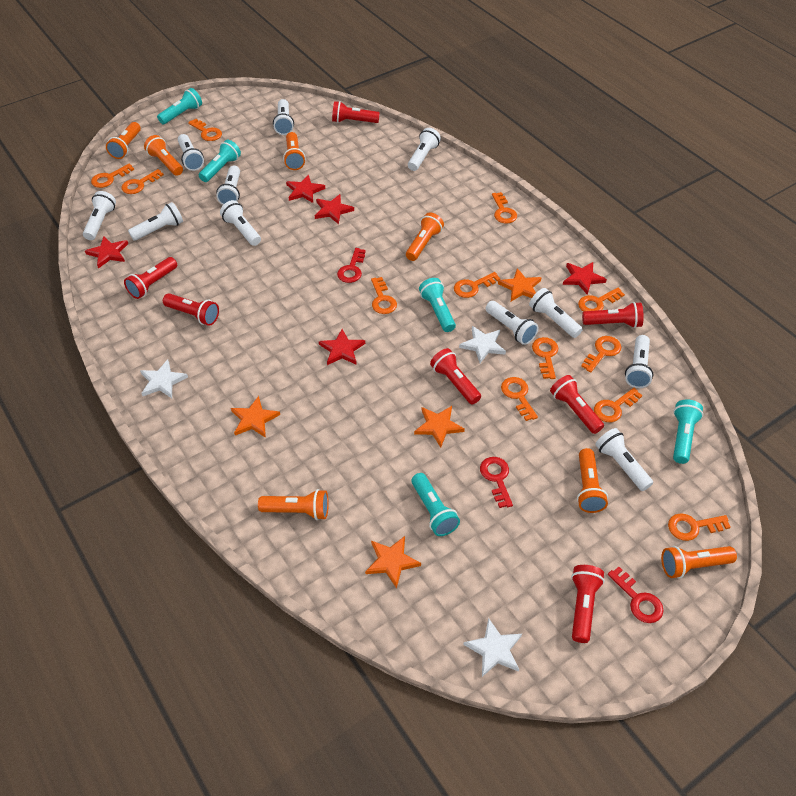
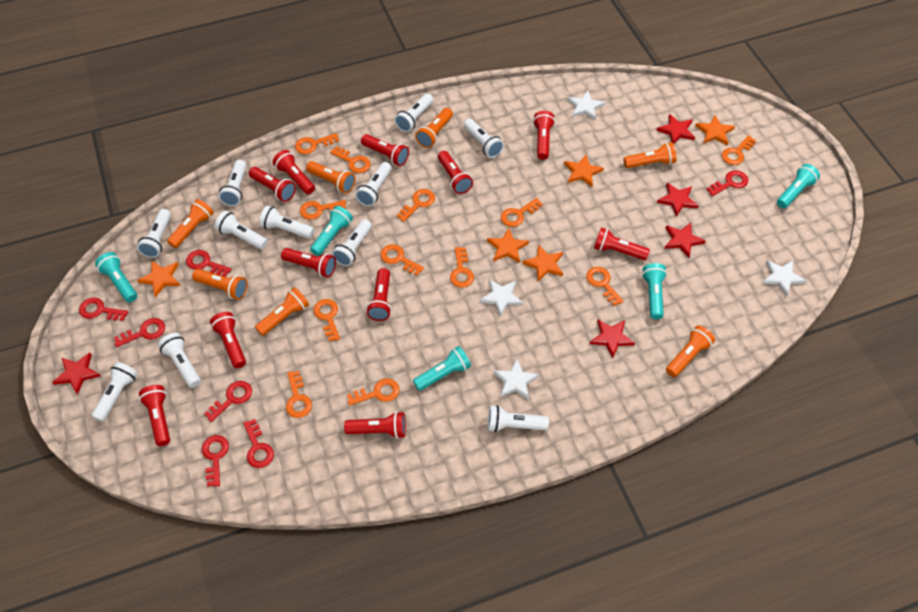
orange star: [231,396,280,438] [365,536,421,589] [414,406,465,448] [498,268,541,301] = 4 -> [137,261,180,297] [487,228,529,263] [522,245,563,281] [564,155,604,187] [695,115,735,145] = 5
red flashlight: [124,257,177,299] [163,293,219,326] [332,101,380,123] [430,348,481,404] [550,375,604,434] [571,565,605,643] [582,302,644,328] = 7 -> [139,385,170,446] [210,312,246,368] [249,167,296,202] [273,150,315,195] [281,248,336,278] [344,411,406,439] [361,134,409,166] [366,268,392,321] [438,151,473,194] [533,111,555,160] [594,227,650,260] = 11
red key: [337,248,366,283] [480,457,513,508] [608,567,664,623] = 3 -> [79,298,128,321] [114,318,165,347] [186,250,231,277] [202,435,229,487] [204,381,252,422] [243,419,274,468] [707,170,748,196] = 7
white star: [140,359,188,398] [459,326,506,363] [463,618,522,677] = 3 -> [479,279,523,317] [493,358,539,400] [567,91,605,120] [762,260,806,296] = 4

